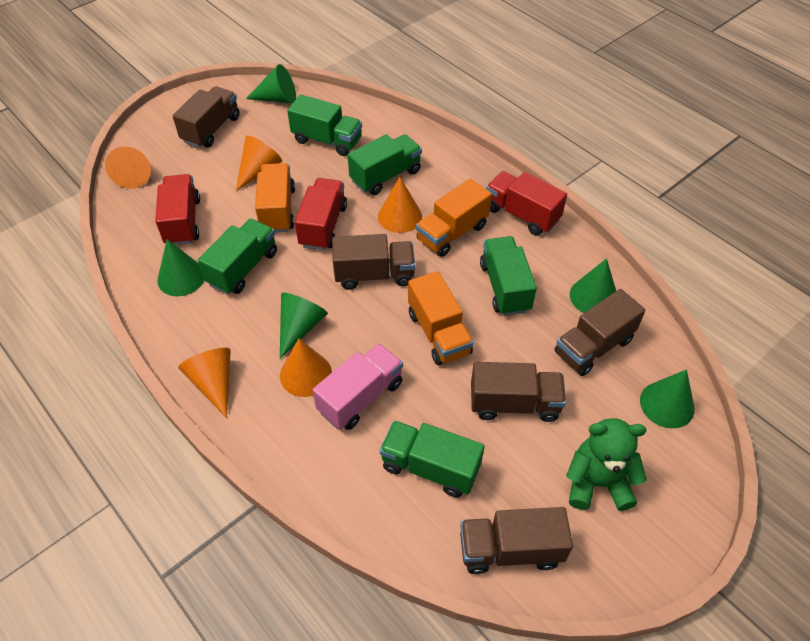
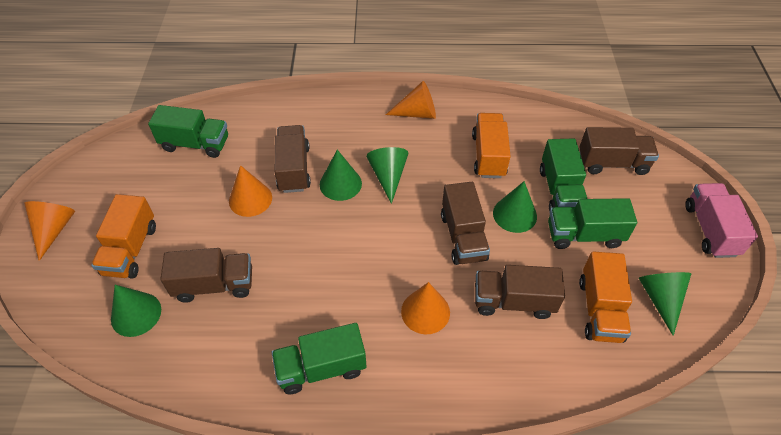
green teddy bear: [566,418,647,511] = 1 -> none = 0
green truck: [198,219,277,294] [287,95,362,156] [348,134,422,195] [380,421,484,497] [480,236,537,316] = 5 -> [148,105,228,158] [272,323,366,394] [540,138,587,211] [548,198,637,249] = 4
orange cone: [105,147,151,189] [178,348,231,418] [236,136,282,191] [280,339,332,397] [378,177,422,233] = 5 -> [24,201,75,261] [229,165,272,217] [386,81,436,119] [401,282,450,334] = 4
red truck: [155,174,200,245] [295,178,347,250] [486,171,567,235] = 3 -> none = 0

